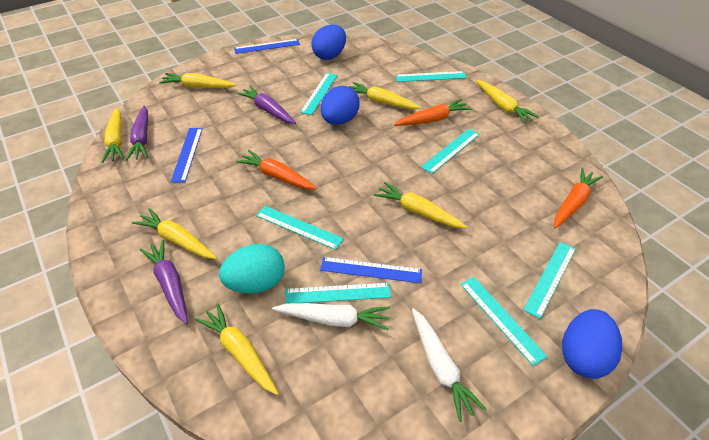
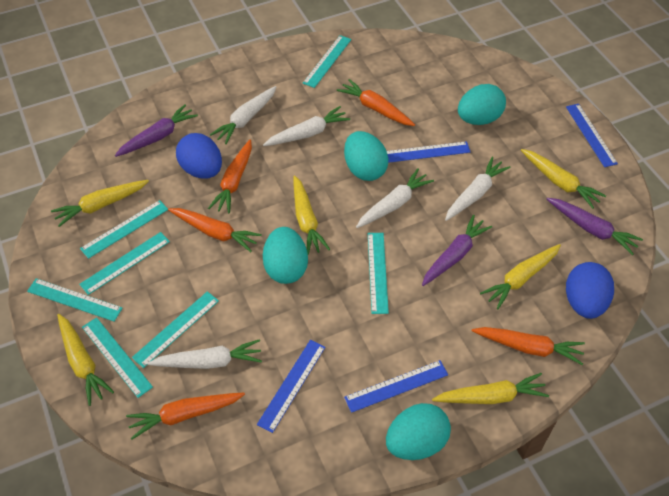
blue egg: [311,25,346,60] [321,86,360,125] [562,309,622,379] = 3 -> [176,133,222,179] [566,262,614,319] = 2
blue ruler: [171,128,203,182] [234,39,300,54] [320,257,422,283] = 3 -> [257,340,325,433] [344,360,448,413] [387,141,470,163] [566,104,618,167] = 4
orange carrot: [236,150,317,189] [394,99,471,126] [554,168,603,229] = 3 -> [126,393,245,440] [168,208,262,252] [208,139,252,214] [337,79,415,126] [472,327,585,365] = 5
turquoise egg: [219,244,285,294] = 1 -> [263,227,308,284] [344,131,388,181] [386,403,451,460] [458,84,506,125] = 4
white carrot: [272,303,390,330] [412,308,487,422] = 2 -> [147,339,262,369] [210,86,277,144] [263,106,350,146] [356,168,434,228] [445,156,511,221] = 5
yellow carrot: [102,108,124,163] [132,208,217,259] [159,73,237,88] [195,303,279,395] [349,82,422,110] [374,182,467,228] [476,80,539,124] = 7 -> [51,180,149,227] [57,314,114,406] [293,175,330,255] [432,373,549,404] [480,244,561,309] [521,149,606,209] = 6

